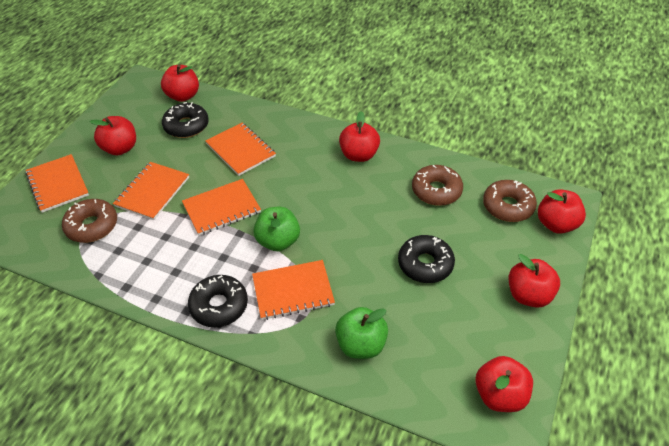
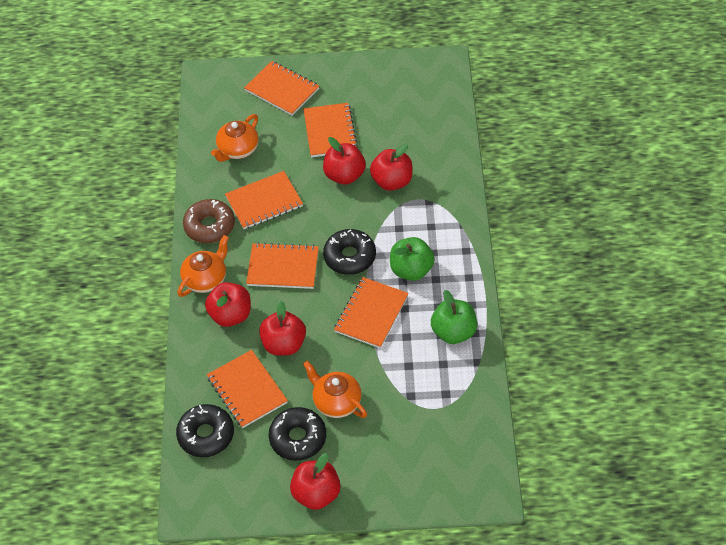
brown donut: [62,199,117,243] [412,165,463,206] [483,180,537,222] = 3 -> [183,199,235,243] = 1
orange notebook: [25,154,89,213] [113,162,189,220] [182,179,261,236] [205,123,276,176] [252,260,335,320] = 5 -> [207,350,288,428] [225,171,303,229] [244,61,319,115] [246,243,319,289] [303,103,358,157] [334,277,409,348] = 6
orange teapot: none = 0 -> [177,235,229,297] [211,114,259,162] [303,361,367,418] = 3
red apple: [90,116,136,155] [161,65,199,102] [339,111,380,162] [475,356,533,412] [508,254,560,308] [538,189,586,234] = 6 -> [205,282,251,327] [259,301,306,356] [290,453,341,510] [323,137,366,185] [370,144,413,191] = 5

